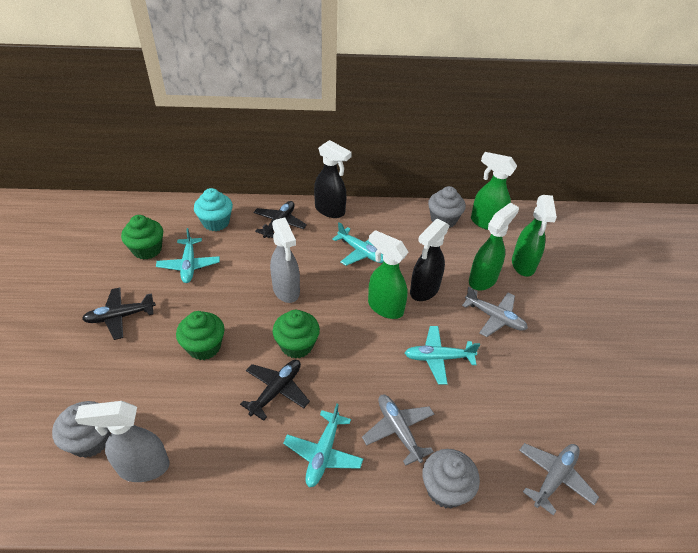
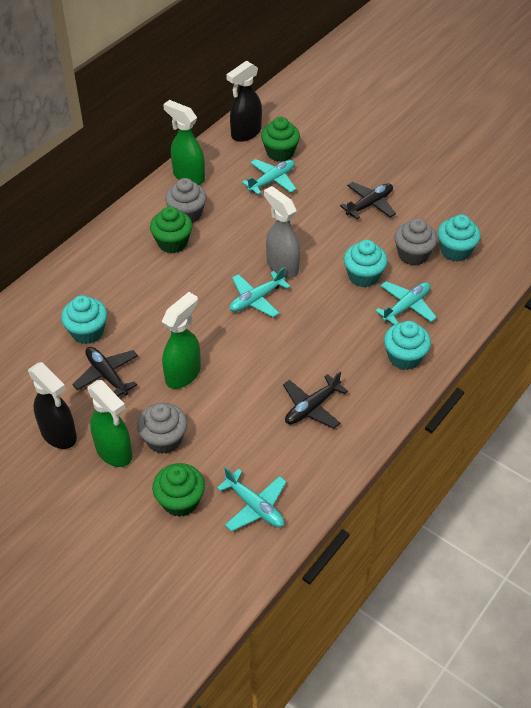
green spray bottle: [368,230,408,319] [469,203,519,290] [471,152,517,230] [512,195,557,277] = 4 -> [87,380,132,467] [162,292,201,389] [163,100,205,185] = 3
grey plane: [362,395,434,466] [462,287,528,337] [519,443,599,515] = 3 -> none = 0
grey spray bottle: [75,401,170,482] [270,217,300,303] = 2 -> [264,186,300,278] = 1
turquoise cupcake: [194,188,233,231] = 1 -> [61,295,107,344] [344,240,388,287] [384,321,431,370] [437,214,481,262] = 4

